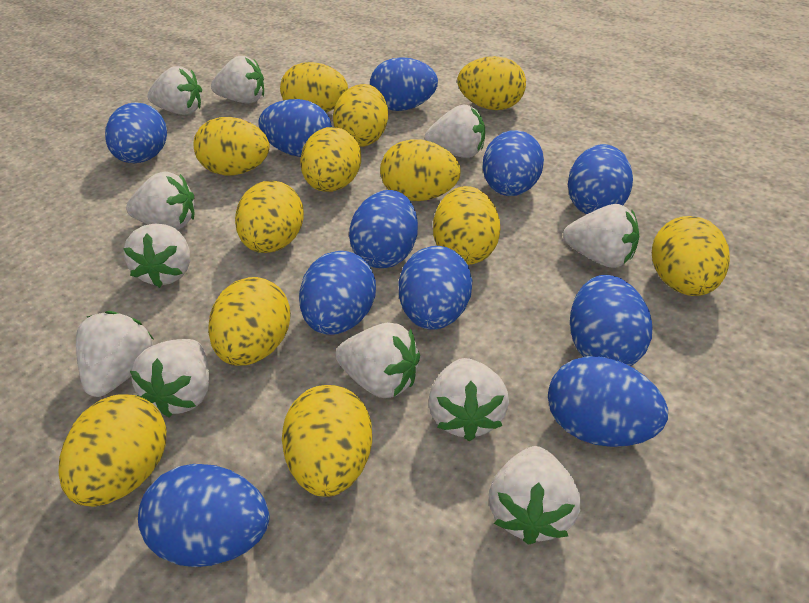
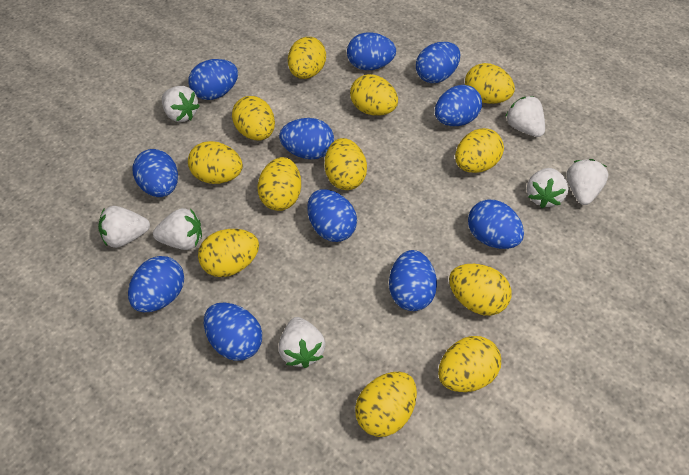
white strawberry: [76,311,154,397] [123,224,190,288] [126,171,194,230] [130,339,209,417] [147,66,202,115] [211,56,264,103] [336,323,420,398] [425,105,485,158] [428,358,509,441] [489,446,580,545] [563,204,639,268] = 11 -> [98,206,150,248] [153,208,202,250] [162,86,200,122] [279,317,325,368] [505,96,545,137] [527,168,569,208] [566,159,608,205] = 7

